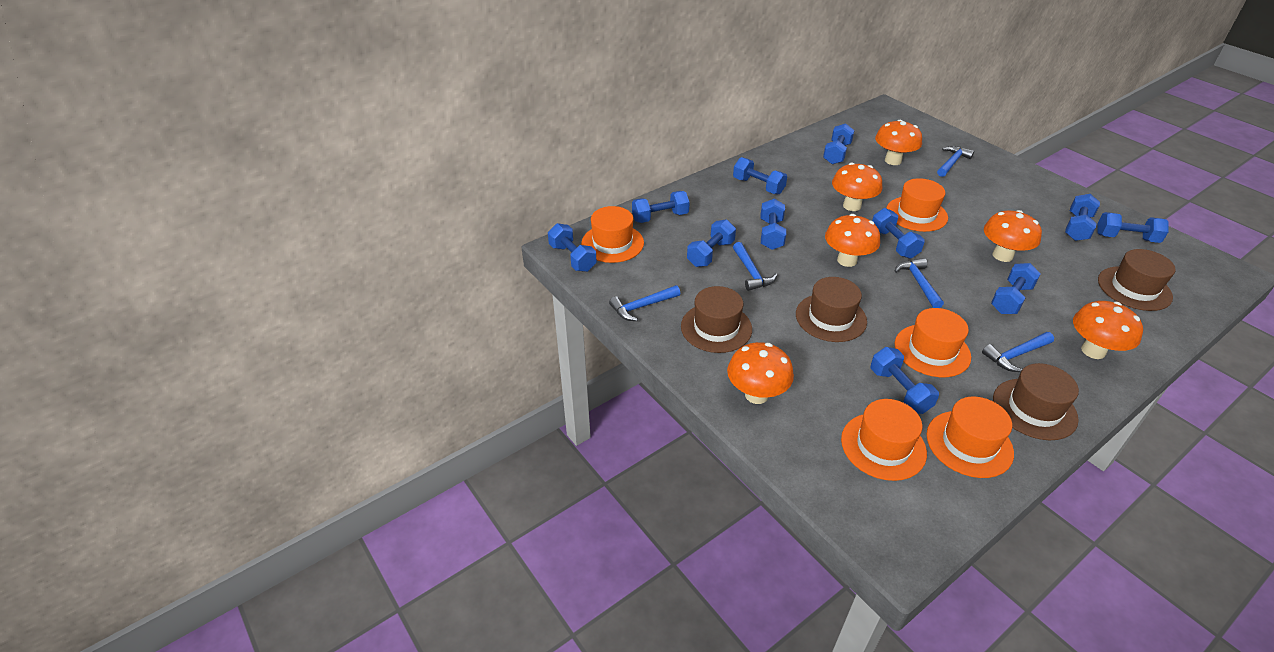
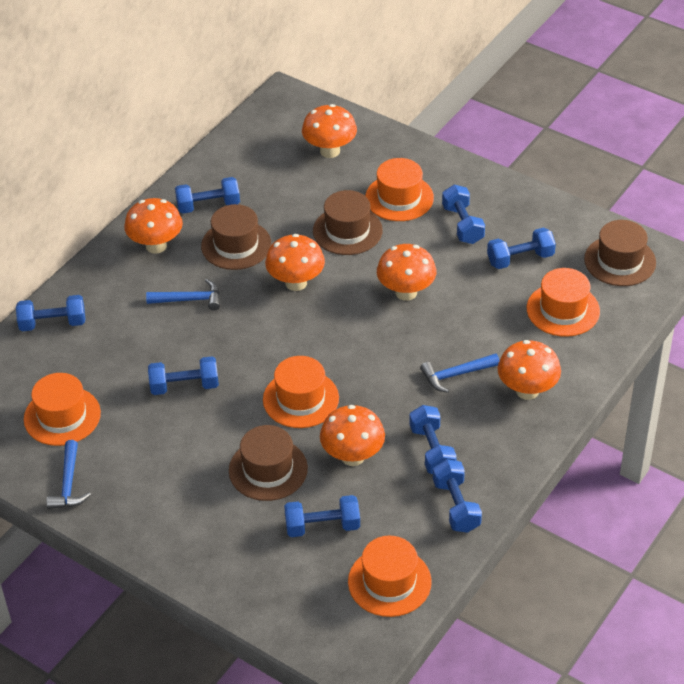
blue dumbbell: [548,223,597,272] [632,191,690,223] [687,219,736,267] [733,157,787,194] [761,199,786,250] [823,123,855,164] [871,347,939,414] [872,208,925,259] [991,263,1041,314] [1065,194,1100,241] [1097,212,1169,243] = 11 -> [16,295,85,331] [148,356,219,395] [175,177,240,214] [284,495,360,537] [409,405,457,474] [433,459,482,533] [442,185,485,244] [487,228,556,269] = 8
blue hammer: [609,285,680,321] [733,242,777,291] [895,258,944,308] [937,146,974,177] [982,332,1054,372] = 5 -> [46,440,91,509] [146,279,220,311] [420,353,499,393] = 3

